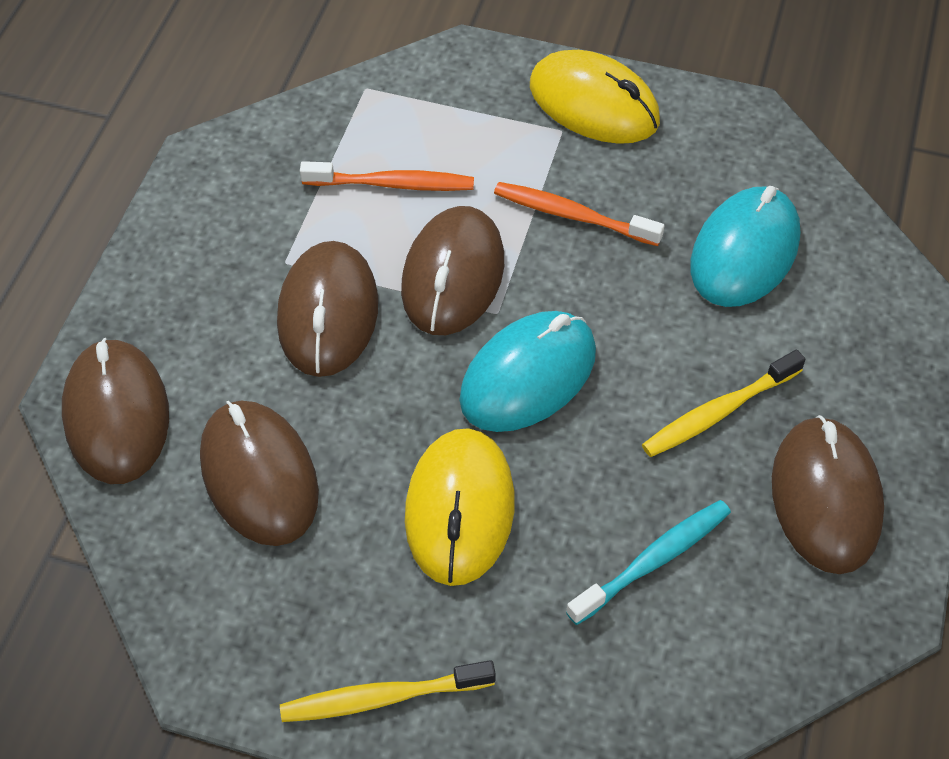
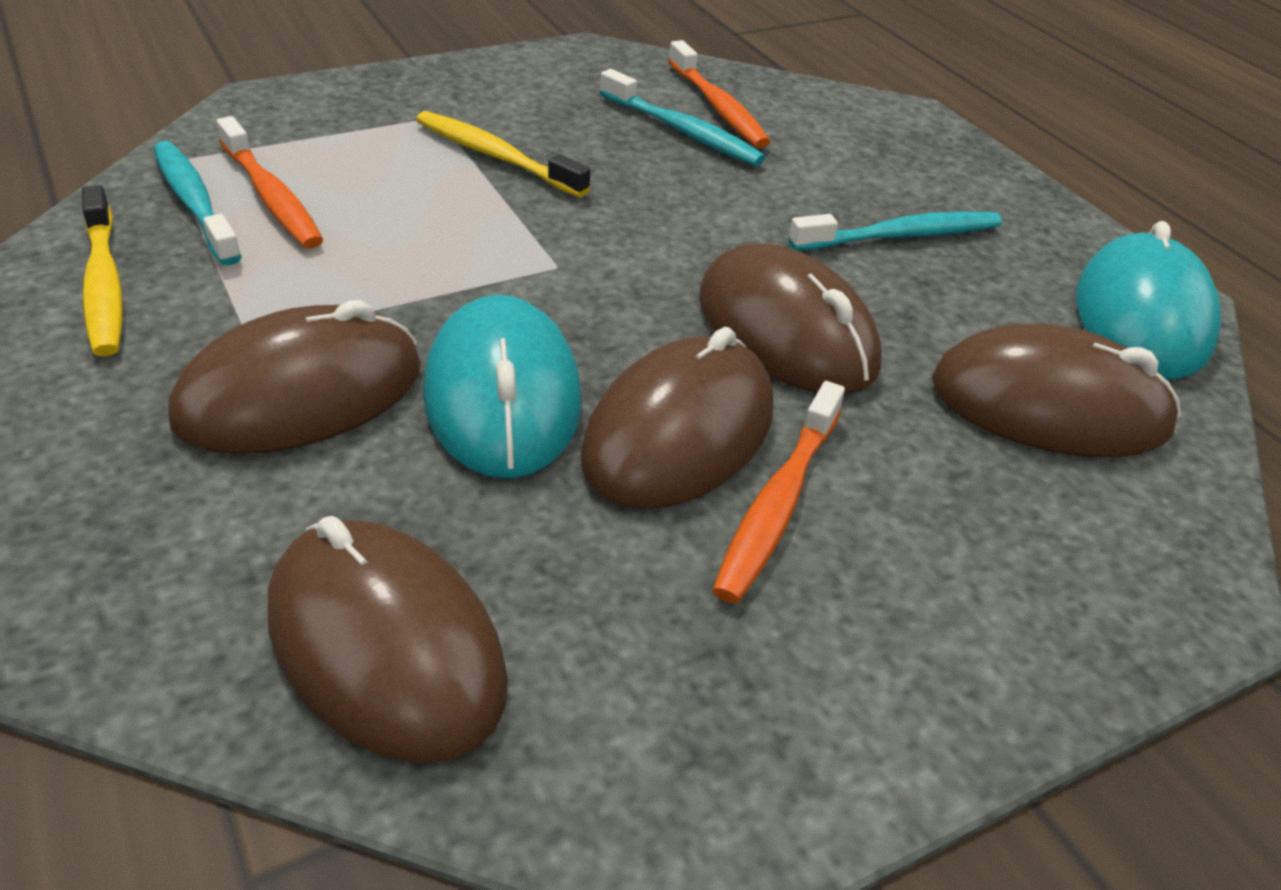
orange toothbrush: [300,161,474,191] [494,182,664,246] = 2 -> [216,116,323,249] [668,40,770,148] [712,381,845,603] = 3
turquoise toothbrush: [566,500,731,625] = 1 -> [154,141,242,266] [600,69,766,166] [789,211,1002,251] = 3
yellow mouse: [405,428,515,586] [530,50,660,144] = 2 -> none = 0

